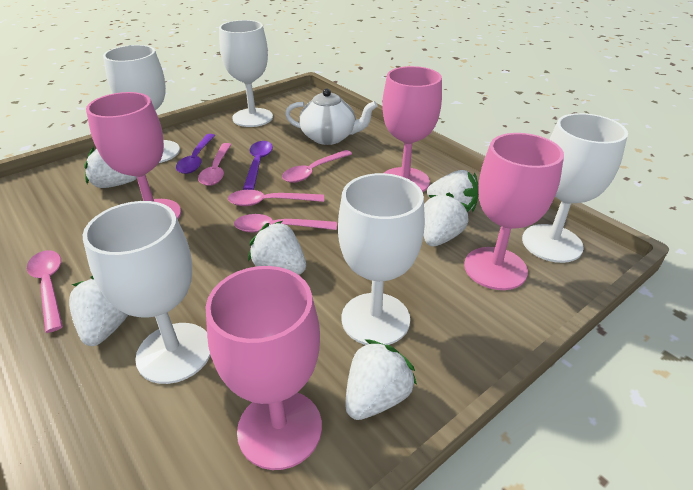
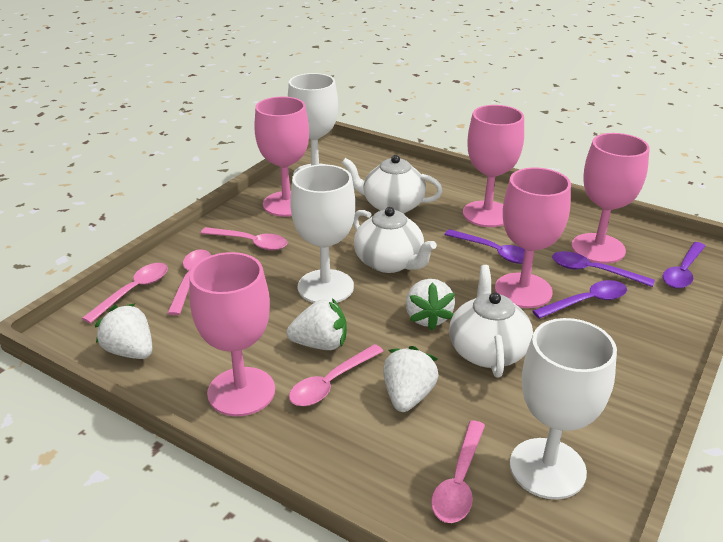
pink goblet: [86,92,181,219] [206,266,322,470] [382,66,442,192] [464,133,564,290] = 4 -> [189,252,275,416] [254,97,309,217] [463,105,524,227] [495,168,571,308] [571,133,650,264] = 5
purple spoon: [176,134,215,174] [243,141,273,190] = 2 -> [444,229,525,264] [533,280,627,319] [552,251,655,287] [663,242,706,288] = 4
white goblet: [83,201,210,384] [103,45,180,163] [219,20,273,127] [338,173,425,345] [522,113,628,263] = 5 -> [288,73,338,175] [290,164,355,303] [510,318,617,499] = 3
white strawberry: [69,276,128,346] [84,147,137,188] [248,221,306,275] [345,339,417,420] [424,193,470,246] [427,170,479,212] = 6 -> [95,303,152,359] [286,298,347,350] [383,346,439,412] [405,279,455,331] = 4
white teapot: [285,89,377,145] = 1 -> [342,155,443,214] [353,207,437,273] [449,265,533,377] = 3

